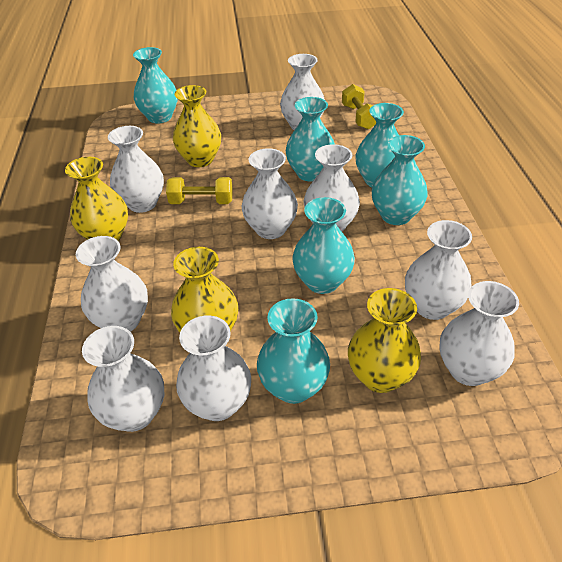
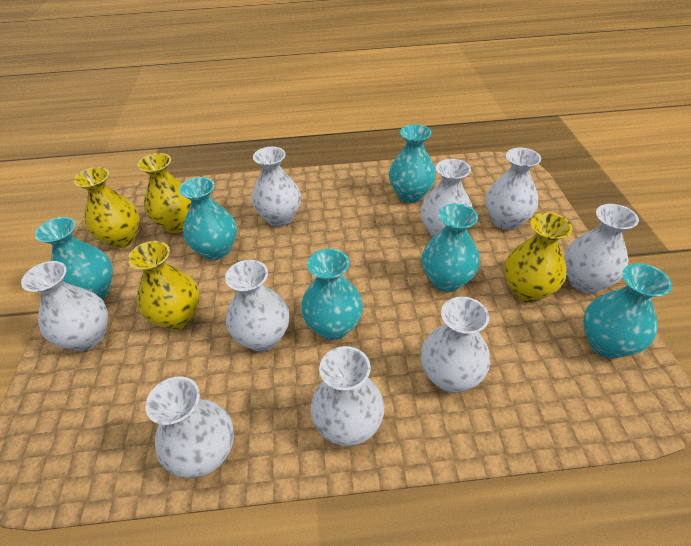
yellow dumbbell: [166,177,233,204] [342,84,376,130] = 2 -> none = 0

